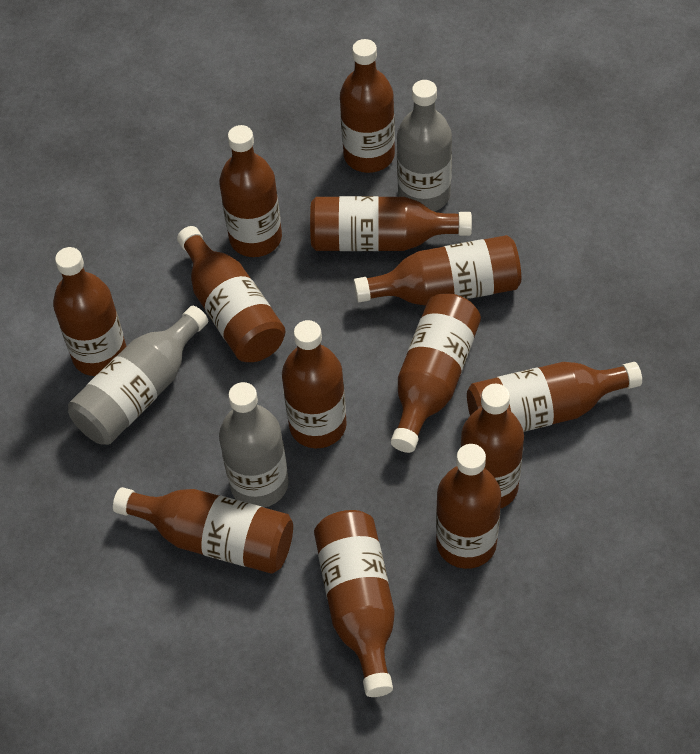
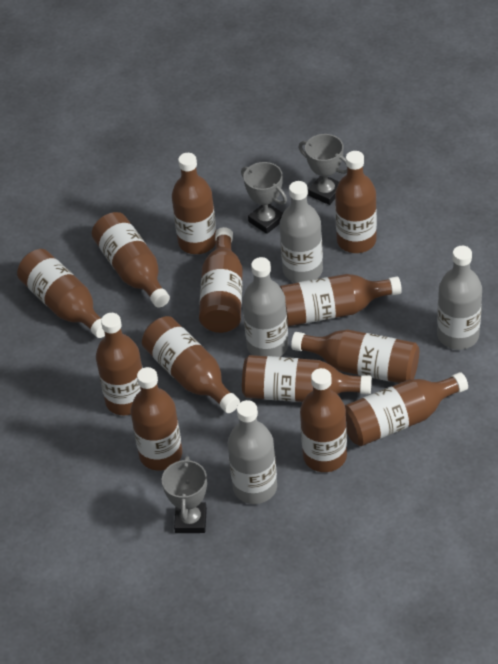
grey bottle: [68,306,208,445] [219,382,289,508] [397,80,452,212] = 3 -> [228,400,277,504] [242,257,288,357] [280,181,323,283] [437,246,482,350] = 4
grey trophy: none = 0 -> [162,456,207,533] [241,162,287,234] [299,134,347,205] = 3

